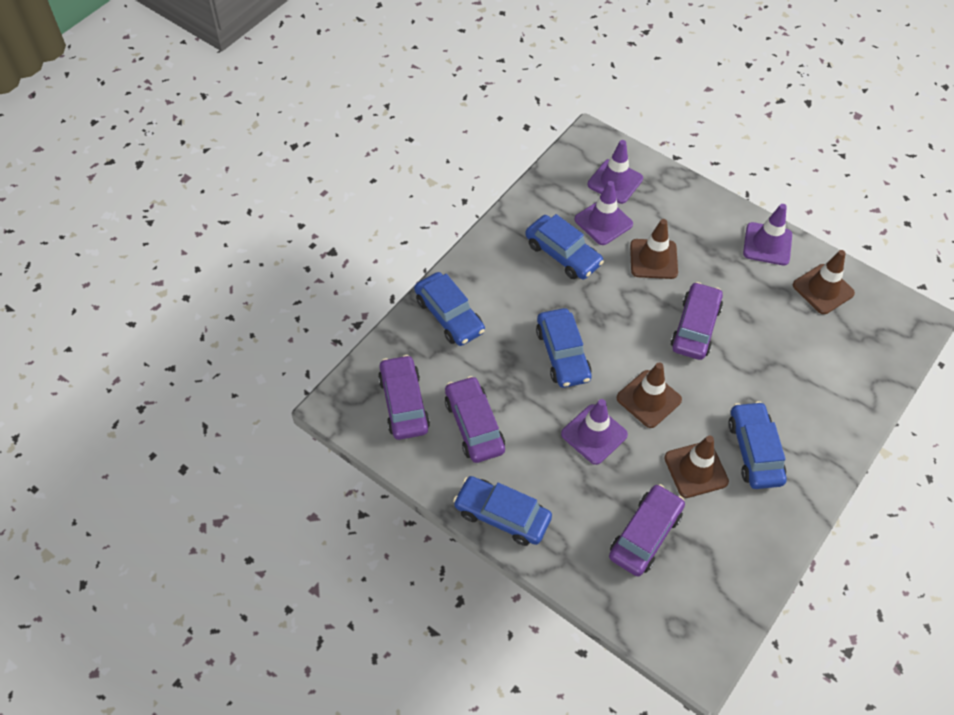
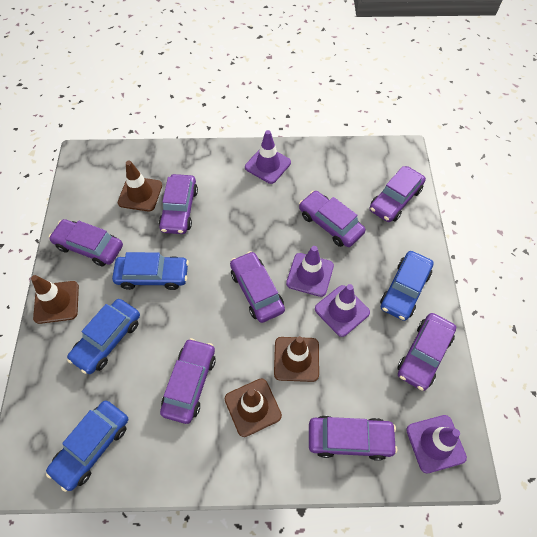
blue car: [414,272,485,346] [453,476,552,546] [525,214,604,279] [536,308,592,388] [728,401,787,489] = 5 -> [46,401,128,492] [67,299,140,374] [112,252,189,290] [380,251,434,321] = 4
purple car: [378,355,430,440] [445,376,505,463] [609,484,685,577] [670,282,723,360] = 4 -> [49,219,123,266] [159,174,198,234] [160,338,216,424] [230,251,285,323] [299,191,366,247] [309,416,398,461] [369,166,426,222] [397,313,456,391] = 8

